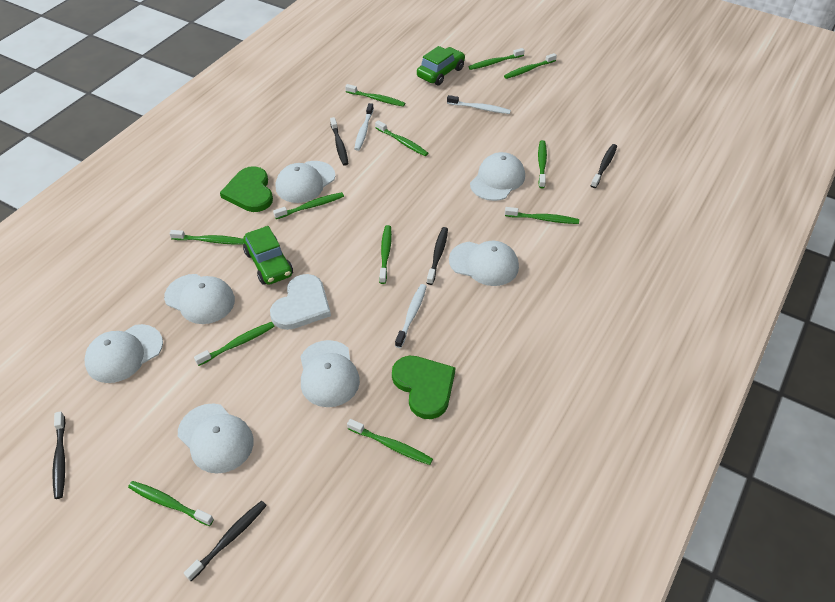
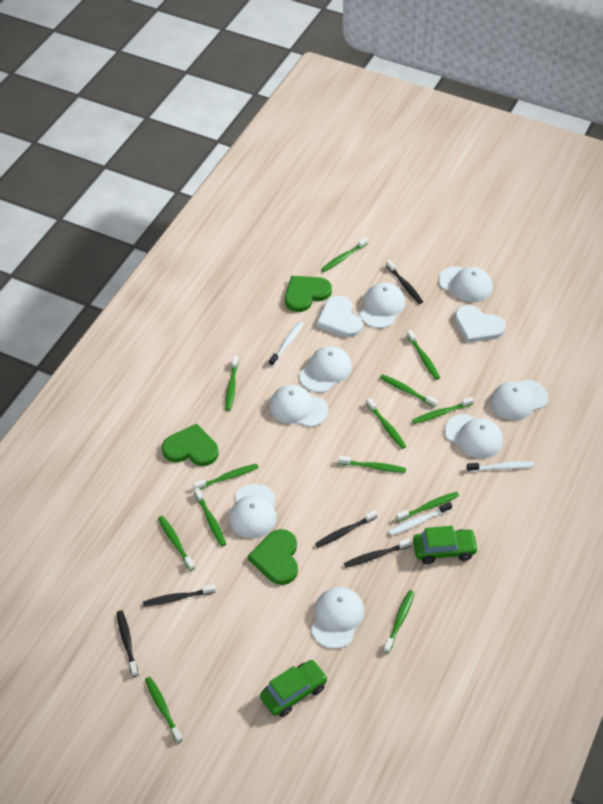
green heart: [220,166,273,212] [392,356,456,419] = 2 -> [162,424,218,466] [248,529,298,585] [285,276,332,312] = 3
green toothbrush: [128,481,214,526] [169,230,244,245] [194,322,275,366] [273,192,344,219] [345,84,405,107] [347,419,433,465] [375,120,428,156] [379,225,392,284] [468,48,525,70] [504,53,557,79] [505,207,579,224] [538,140,547,188] = 12 -> [145,677,183,743] [158,516,195,571] [193,464,259,490] [194,488,226,546] [225,356,238,411] [321,237,368,272] [338,456,406,473] [366,398,406,449] [380,374,438,407] [384,590,415,653] [396,492,459,522] [407,330,440,380] [412,397,474,424] = 13
white cap: [84,324,163,383] [164,274,235,324] [178,403,254,473] [276,161,335,203] [300,340,360,407] [449,241,519,286] [470,152,525,201] = 7 -> [229,484,276,538] [270,385,329,427] [299,346,352,392] [311,587,364,649] [360,282,405,328] [439,266,493,302] [444,414,503,459] [491,380,548,421] = 8
white heart: [270,274,331,330] = 1 -> [317,296,363,337] [454,305,506,343] = 2

